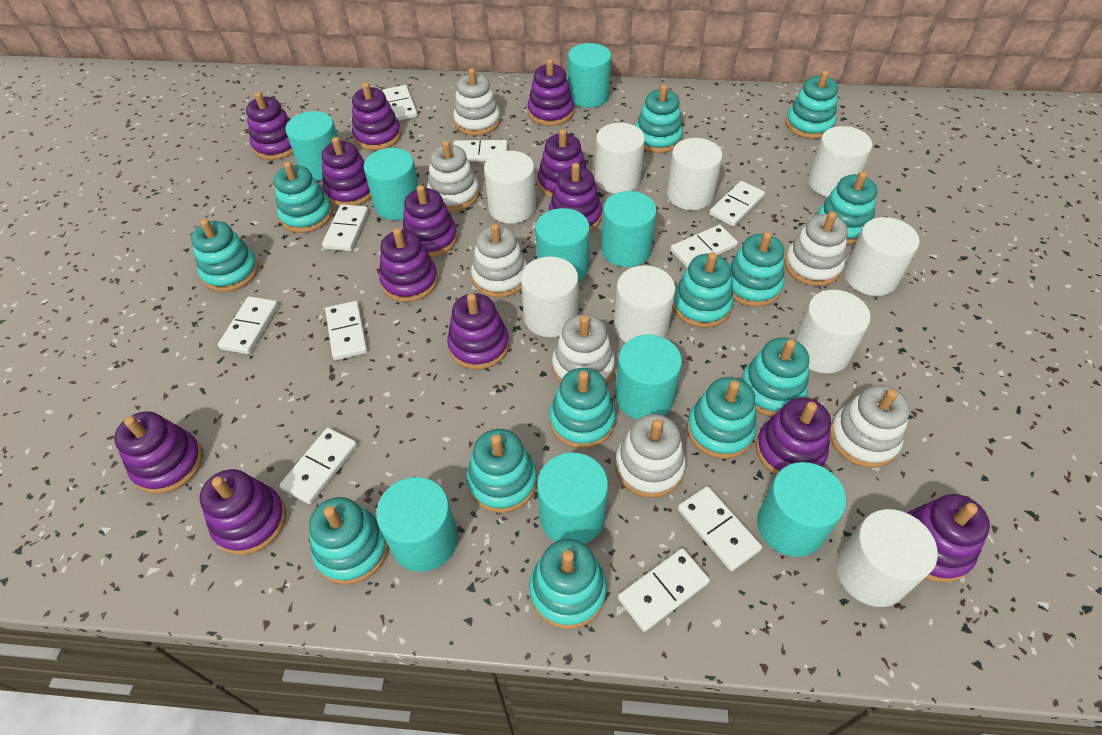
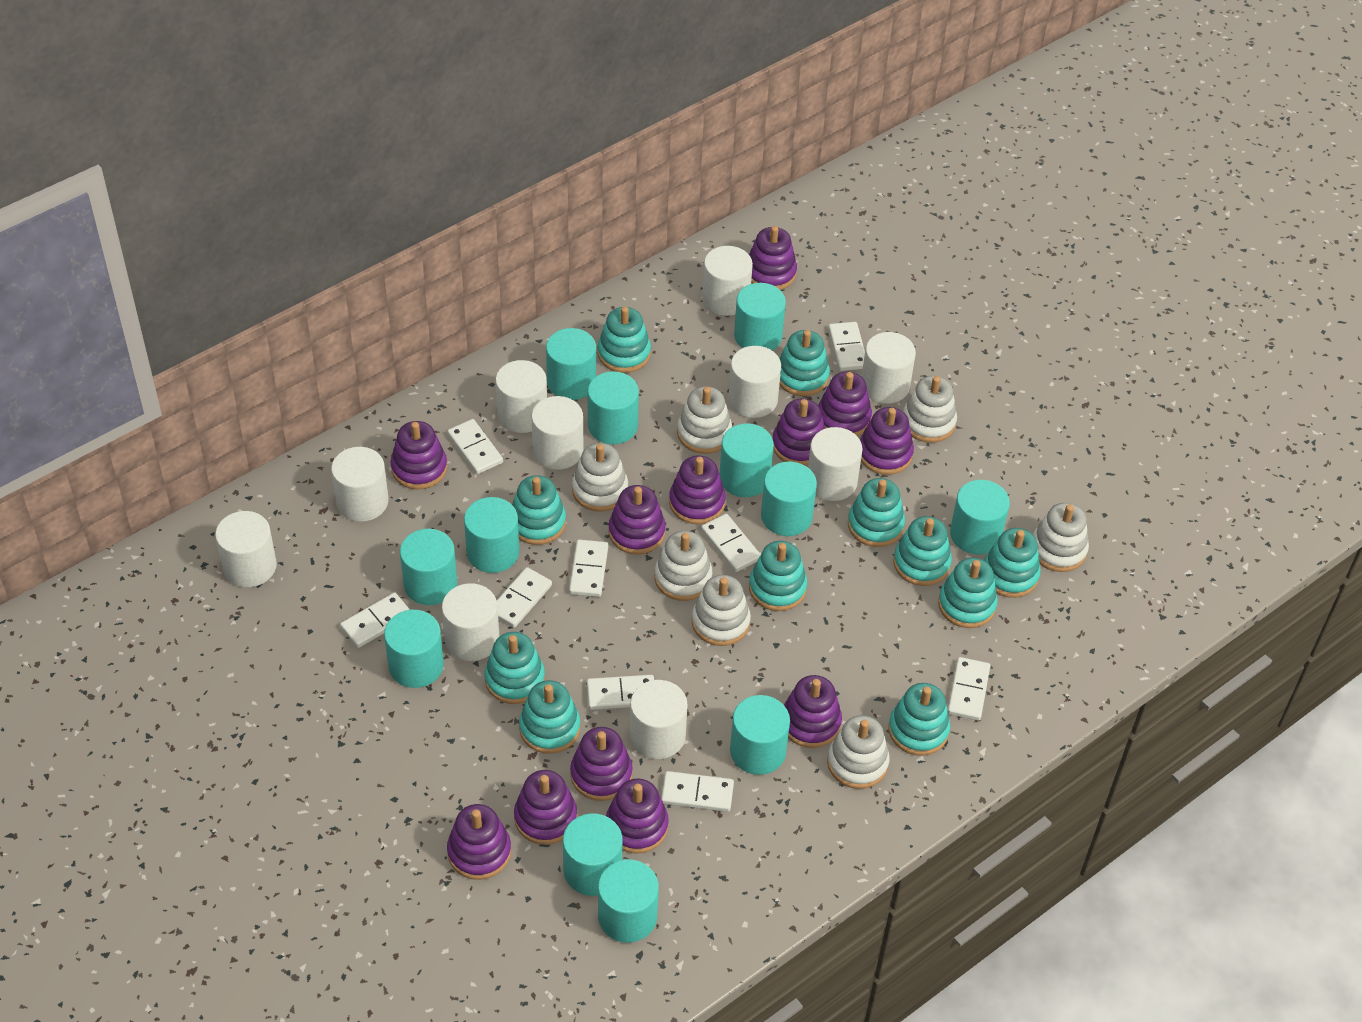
purple stacking toy: [114,411,203,494] [200,469,286,555] [246,92,293,160] [322,137,371,206] [352,82,401,150] [379,228,438,302] [402,185,458,257] [447,293,509,370] [528,59,574,126] [538,129,587,198] [549,163,602,232] [756,397,831,475] [908,494,990,583] = 13 -> [391,421,447,489] [447,804,511,880] [514,770,577,845] [570,727,632,801] [606,778,669,854] [608,485,666,555] [669,456,726,524] [749,226,797,290] [773,399,825,466] [784,675,842,748] [818,372,872,436] [860,407,914,475] = 12
turquoise cylinder: [286,111,338,180] [364,148,419,220] [376,477,458,572] [535,208,590,282] [537,452,608,544] [568,43,611,108] [601,191,657,267] [615,334,682,420] [757,462,847,557] = 9 -> [384,610,444,688] [400,529,457,605] [464,497,520,573] [546,328,596,400] [563,814,623,896] [588,371,639,444] [598,859,659,943] [720,424,774,497] [730,695,790,775] [734,283,786,350] [761,462,817,536] [950,480,1010,554] = 12
turquoise stacking toy: [191,219,259,292] [274,162,333,233] [309,497,389,585] [466,429,537,513] [529,539,607,629] [549,368,616,449] [636,84,683,153] [673,252,733,328] [687,377,757,459] [730,232,784,307] [741,337,809,417] [786,70,838,139] [817,171,877,244] = 13 -> [484,632,545,704] [512,475,566,545] [519,680,580,754] [598,307,651,373] [749,541,807,611] [779,330,830,396] [848,478,905,547] [888,683,950,756] [893,516,952,586] [938,558,998,628] [984,528,1041,598] = 11
white cylinder: [484,151,536,224] [521,257,578,337] [595,123,645,194] [614,265,675,342] [667,138,723,210] [794,290,871,374] [808,126,872,197] [836,509,938,607] [844,217,920,296] = 9 -> [215,511,277,587] [331,447,389,522] [442,583,499,661] [496,360,547,433] [531,396,583,470] [630,680,688,759] [702,246,753,316] [728,346,781,418] [808,427,863,501] [862,332,916,404] = 10
white domino: [218,296,278,354] [279,428,357,504] [322,204,369,251] [325,301,368,360] [383,85,418,121] [453,140,508,162] [618,548,710,632] [670,225,738,268] [678,486,762,571] [709,181,765,226] = 10 -> [340,592,410,648] [447,419,503,474] [497,567,552,628] [569,540,608,597] [587,675,654,710] [661,771,734,812] [701,514,761,572] [828,322,865,371] [948,657,990,720] = 9

